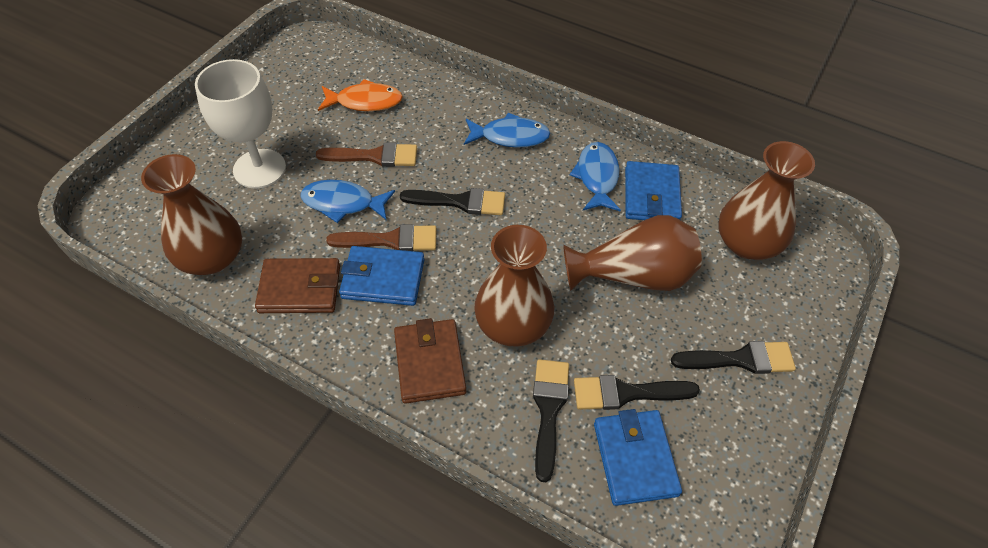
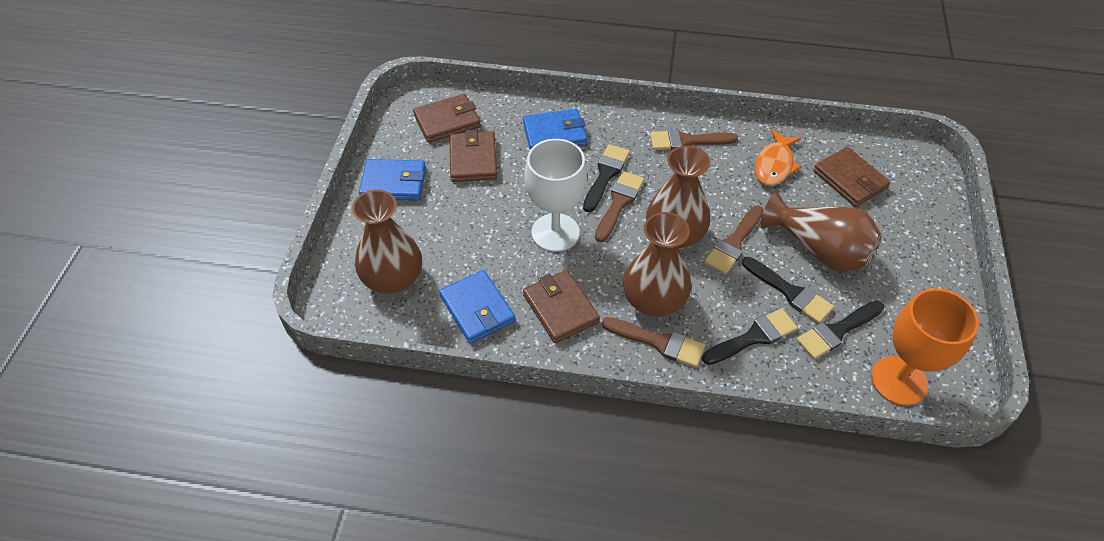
blue fish: [300,180,395,223] [464,113,551,148] [570,142,621,212] = 3 -> none = 0
brown brush: [316,142,417,167] [326,224,437,251] = 2 -> [595,171,644,242] [602,317,705,367] [650,129,738,150] [704,206,764,274] = 4
brown wallet: [255,258,340,313] [394,318,466,404] = 2 -> [413,94,481,143] [450,129,497,182] [523,270,600,343] [813,147,891,207] = 4
orange goblet: none = 0 -> [871,288,979,406] = 1

